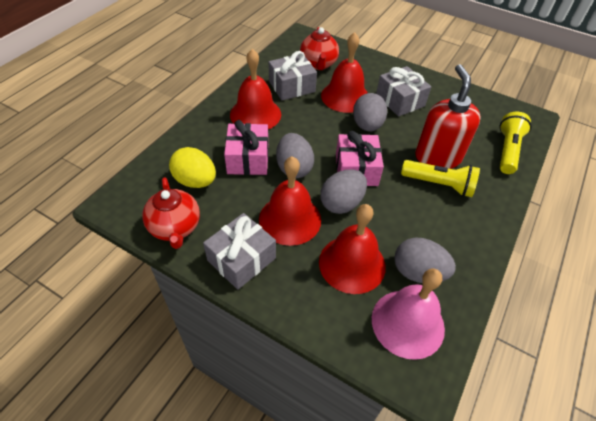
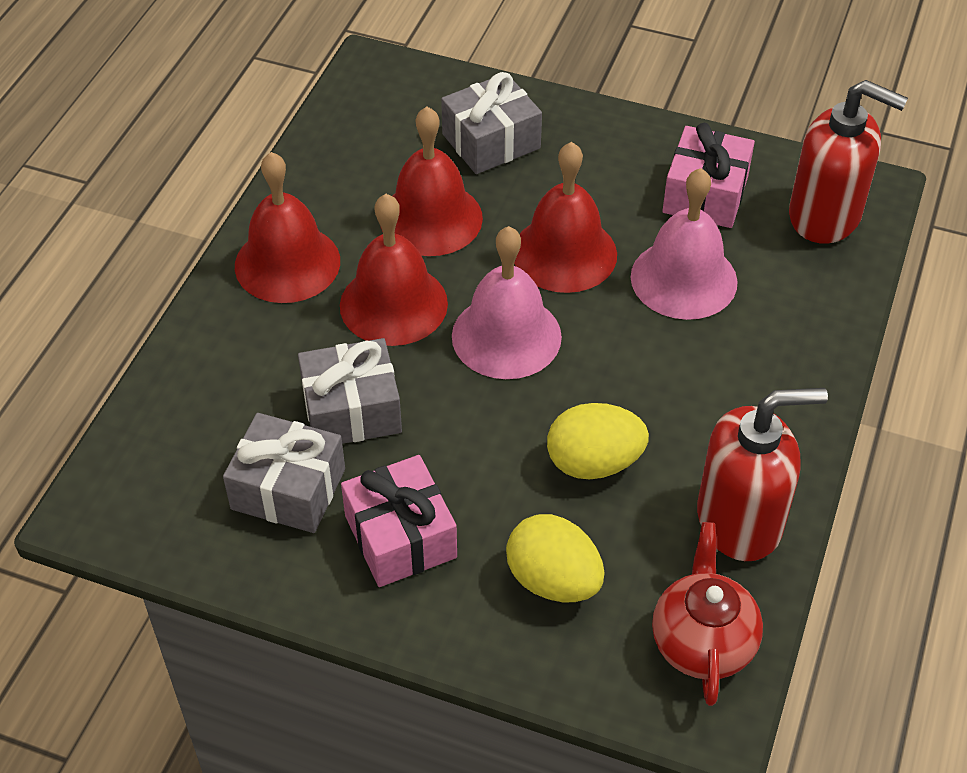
grey egg: [276,133,314,178] [320,169,367,214] [353,93,387,132] [394,237,456,283] = 4 -> none = 0
pink bell: [372,268,445,360] = 1 -> [452,226,562,379] [630,168,738,320] = 2
red soap dispenser: [415,64,481,169] = 1 -> [697,388,828,561] [789,80,908,244] = 2
red teapot: [142,177,200,249] [300,27,339,70] = 2 -> [652,522,763,706] = 1
yellow egg: [169,147,216,188] = 1 -> [506,514,604,602] [547,403,649,479] = 2
yellow flashlight: [401,160,480,197] [499,112,532,174] = 2 -> none = 0

